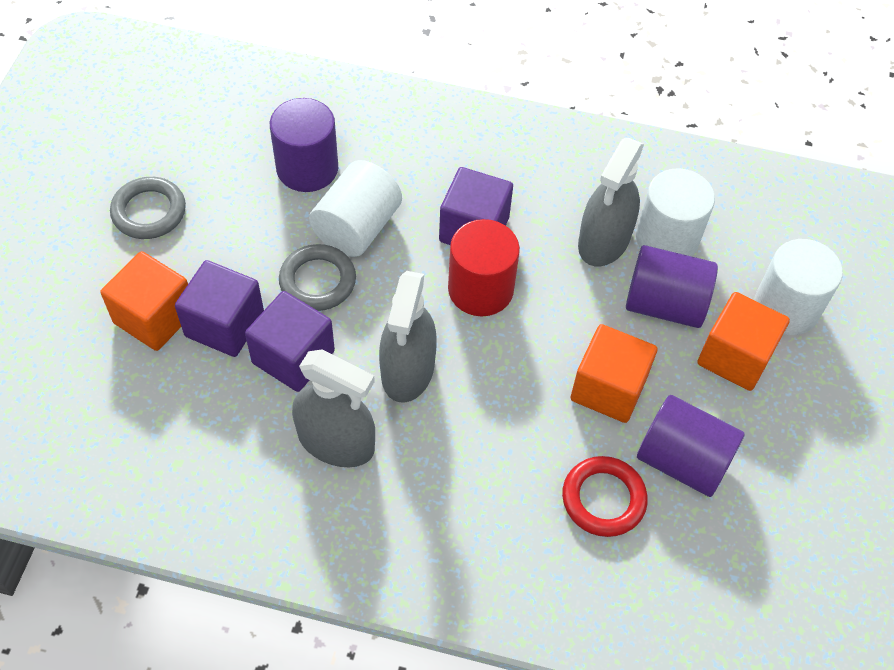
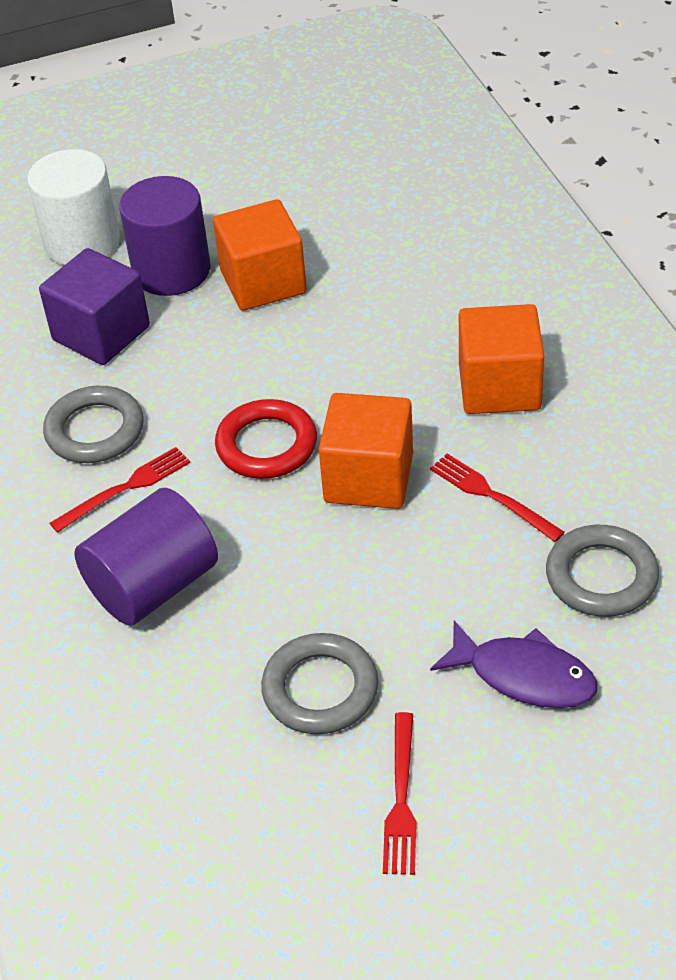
grey ring: [110,177,186,239] [279,244,356,311] = 2 -> [43,386,143,463] [261,633,378,734] [546,525,659,617] = 3
grey spray bottle: [292,349,375,467] [379,271,437,403] [578,138,644,267] = 3 -> none = 0
purple cube: [175,260,264,357] [245,291,335,392] [439,167,513,245] = 3 -> [39,248,150,365] = 1
purple cylinder: [270,98,338,192] [626,245,718,328] [637,395,745,497] = 3 -> [74,488,218,626] [119,176,211,296] = 2
purple fish: none = 0 -> [430,621,598,708] = 1
red cylinder: [448,219,520,316] = 1 -> none = 0
red fork: none = 0 -> [50,447,190,533] [383,712,417,875] [430,453,565,542] = 3
white cylinder: [309,160,402,257] [636,168,715,256] [754,239,843,335] = 3 -> [27,149,120,265] = 1

